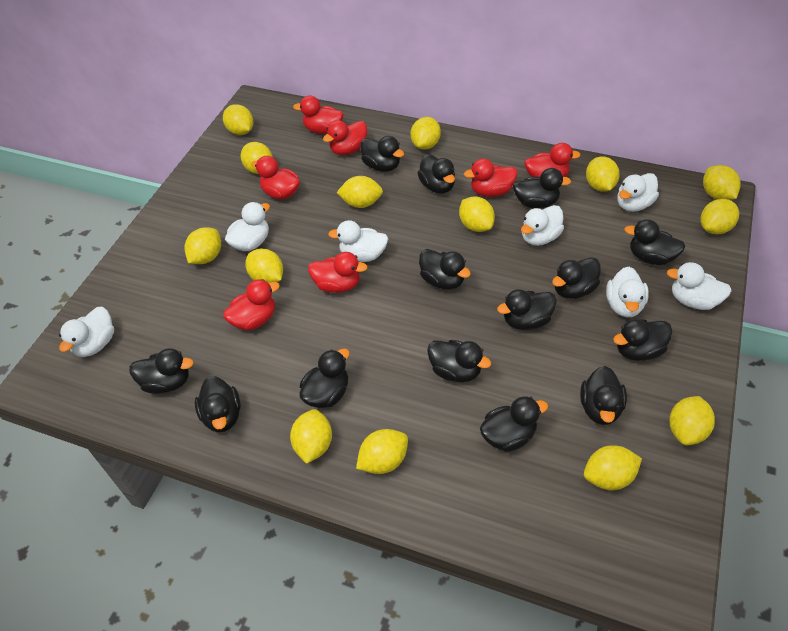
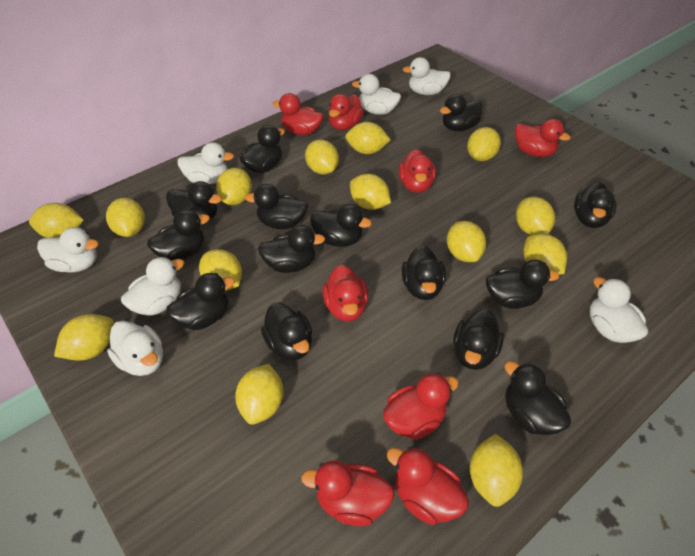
red duck: [223,279,280,330] [251,156,300,199] [293,95,343,134] [308,252,368,293] [323,120,367,155] [464,158,517,197] [525,143,581,177] = 7 -> [272,93,324,135] [301,461,395,527] [322,265,368,321] [329,94,364,130] [383,373,459,440] [387,447,469,525] [399,149,436,193] [515,119,571,157] = 8

